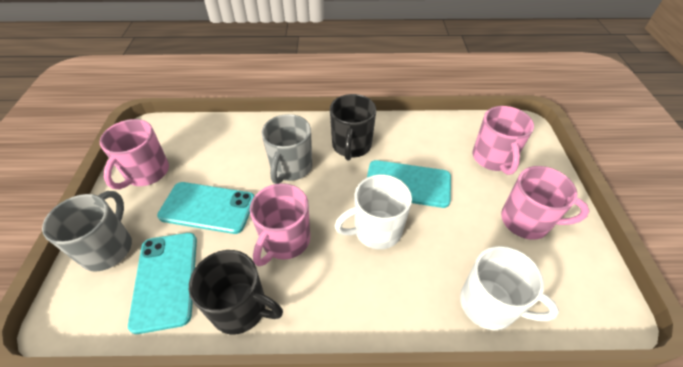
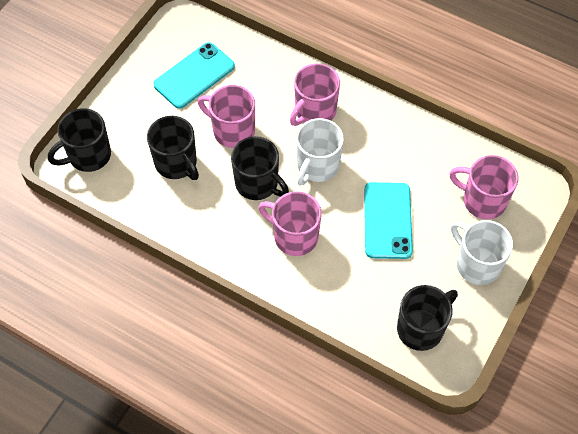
black mug: [189,250,283,334] [330,94,376,160] = 2 -> [48,108,111,172] [147,116,199,180] [231,136,289,200] [397,285,458,351] = 4
grey mug: [42,191,132,272] [261,114,312,184] = 2 -> none = 0
turquoise phone: [128,233,197,334] [157,182,254,234] [367,160,451,208] = 3 -> [153,42,235,109] [364,182,413,259] = 2

